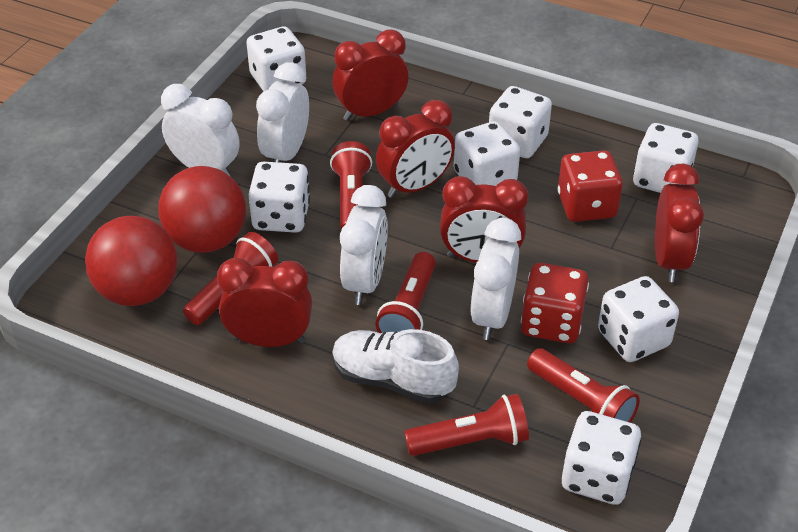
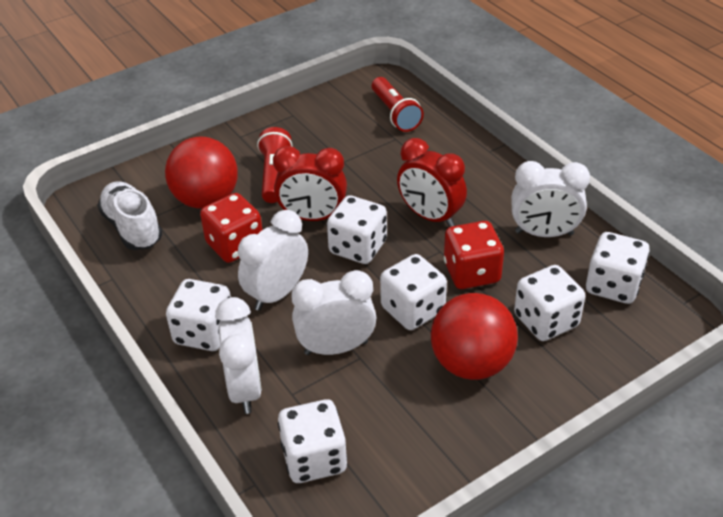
red clock: [217,258,312,347] [332,30,408,121] [376,100,455,198] [440,176,528,262] [655,164,704,282] = 5 -> [273,146,347,221] [397,138,467,227] = 2
red flashlight: [183,232,278,325] [330,141,372,230] [375,252,436,333] [404,394,529,456] [527,348,640,423] = 5 -> [257,127,292,203] [372,77,424,132] = 2
white dice: [246,27,306,92] [248,162,310,233] [454,121,520,186] [489,86,552,158] [562,411,641,505] [598,276,679,362] [633,123,699,193] = 7 -> [166,279,231,351] [278,399,347,483] [327,195,387,264] [380,254,447,330] [514,265,585,341] [586,232,650,304] = 6

